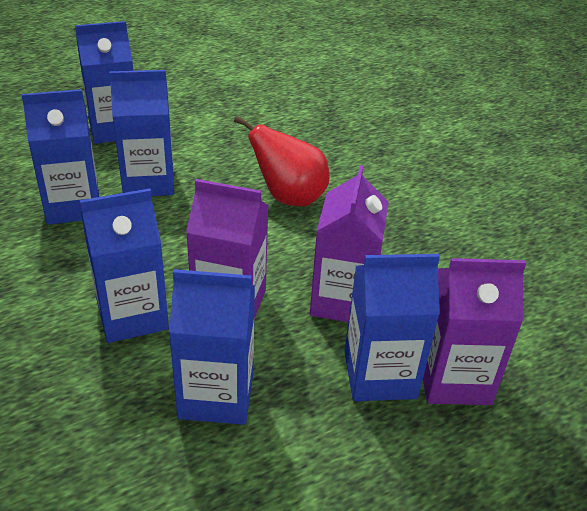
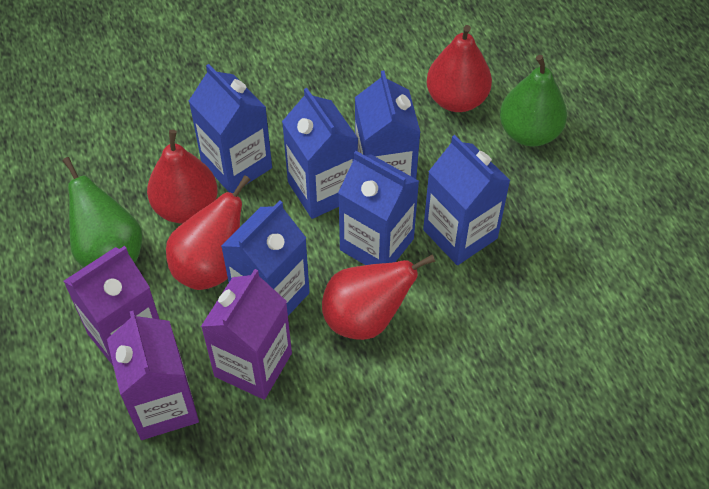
green pear: none = 0 -> [63,157,142,267] [500,55,567,146] = 2
red pear: [234,116,330,206] = 1 -> [147,129,218,223] [166,175,250,290] [322,254,436,340] [426,25,492,112] = 4

